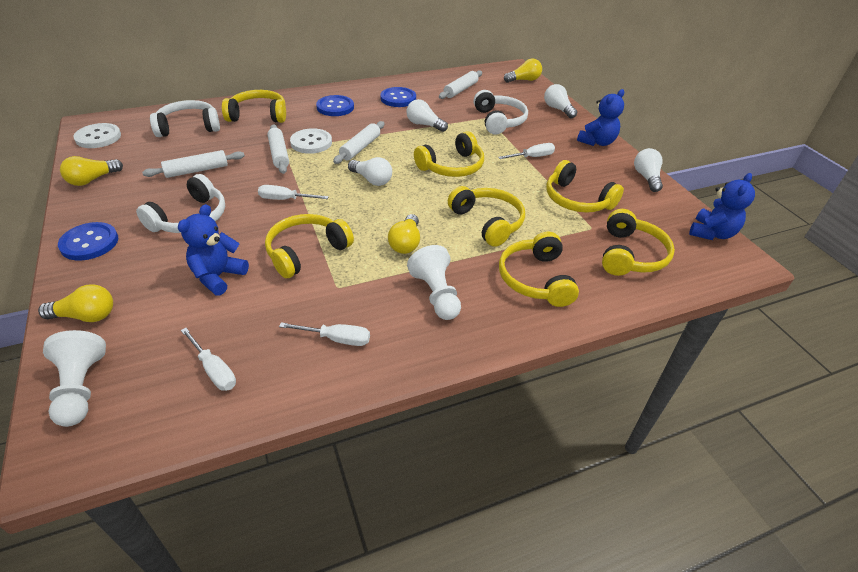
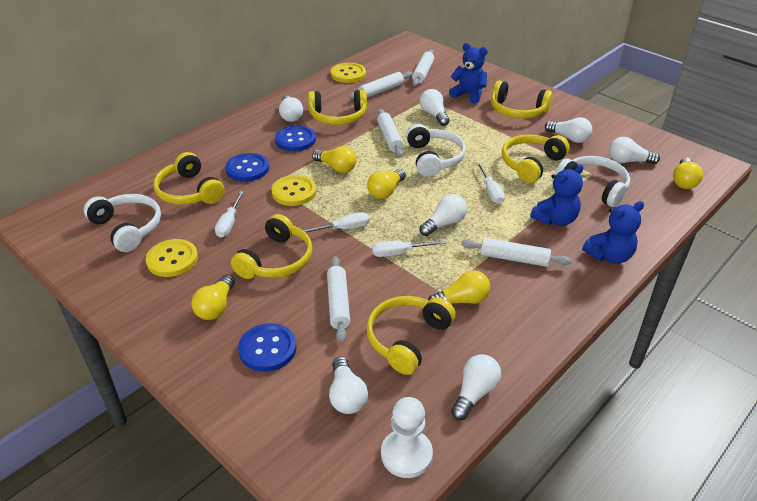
white button: [74,123,121,148] [290,128,332,154] = 2 -> none = 0
white light bulb: [348,157,392,186] [406,99,448,132] [544,84,577,118] [634,148,663,192] = 4 -> [279,96,303,122] [329,356,368,414] [419,194,467,236] [420,89,450,126] [451,355,501,420] [545,117,592,143] [609,137,660,164] = 7
white pawn: [43,330,106,427] [407,245,461,320] = 2 -> [381,397,433,478] = 1
white rolling pin: [142,150,245,178] [267,124,289,174] [333,121,384,164] [439,70,482,99] = 4 -> [327,256,350,342] [349,72,412,99] [377,109,403,157] [412,50,434,86] [461,238,572,267] = 5
yellow button: none = 0 -> [146,239,198,277] [271,175,317,206] [331,63,366,83] = 3
yellow headphones: [222,90,286,123] [265,214,354,278] [414,131,484,177] [448,186,525,247] [499,232,579,307] [546,160,624,213] [602,209,675,276] = 7 -> [154,152,225,205] [231,214,313,279] [308,90,367,125] [366,296,456,375] [491,80,553,119] [502,135,570,183] = 6
yellow light bulb: [38,284,113,322] [60,156,123,186] [388,214,420,254] [504,59,542,83] = 4 -> [191,275,235,320] [312,146,356,173] [367,169,406,199] [428,270,490,304] [673,158,703,189] = 5

